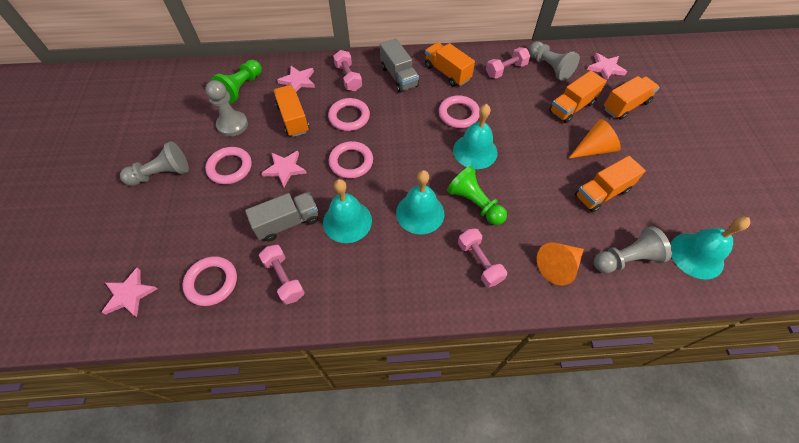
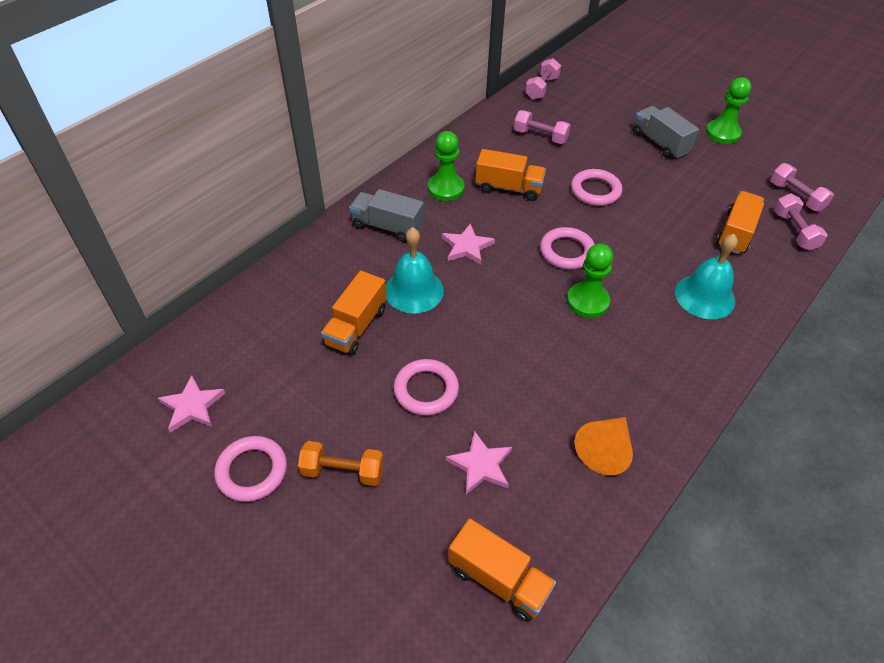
green pawn: [211,60,262,103] [447,166,507,225] = 2 -> [428,131,465,201] [567,244,613,318] [706,77,752,144] = 3
grey pawn: [120,141,189,186] [205,80,248,137] [528,41,580,81] [594,226,672,273] = 4 -> none = 0
orange cone: [537,243,584,285] [568,119,621,159] = 2 -> [575,417,633,475] = 1
orange dumbbell: none = 0 -> [298,441,384,486] = 1
orange truck: [274,85,309,137] [425,42,475,87] [549,71,606,123] [575,156,646,212] [604,76,660,120] = 5 -> [321,271,387,355] [448,518,556,622] [475,149,546,201] [716,191,764,254] = 4
pink ring: [182,256,237,306] [205,147,252,185] [328,98,370,131] [329,141,373,179] [439,95,480,128] = 5 -> [214,436,287,502] [394,359,459,416] [540,227,595,269] [571,169,622,206] = 4
pink star: [101,268,157,317] [261,151,307,187] [277,66,315,92] [587,53,627,81] = 4 -> [158,375,225,433] [442,223,495,265] [446,431,512,494] = 3
turquoise bell: [323,179,372,243] [396,170,444,234] [453,104,498,169] [671,216,750,280] = 4 -> [386,227,444,314] [675,234,738,319] = 2

